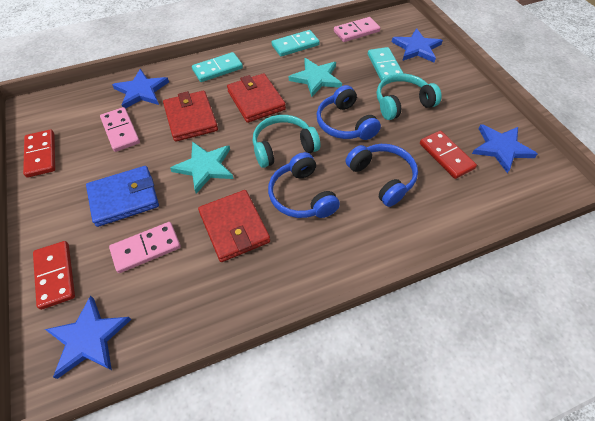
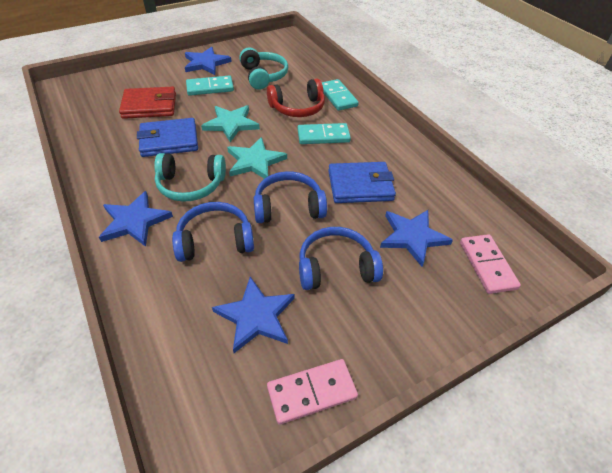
blue wallet: [86,166,159,227] = 1 -> [137,118,198,157] [328,162,396,203] = 2
pink domino: [100,107,140,152] [109,222,181,273] [334,17,380,42] = 3 -> [267,359,358,425] [460,234,521,294] = 2
red domino: [23,129,55,178] [33,241,75,310] [420,131,477,179] = 3 -> none = 0
red headphones: none = 0 -> [267,78,325,117] = 1
red wallet: [163,91,218,142] [198,190,270,262] [227,73,286,123] = 3 -> [119,87,176,119] = 1

